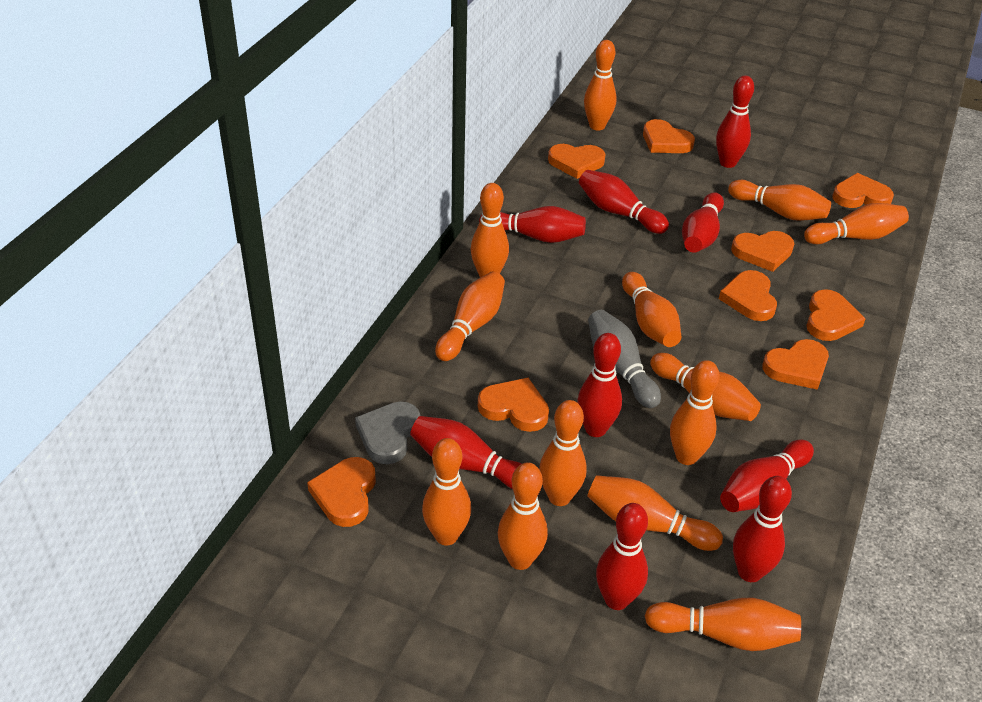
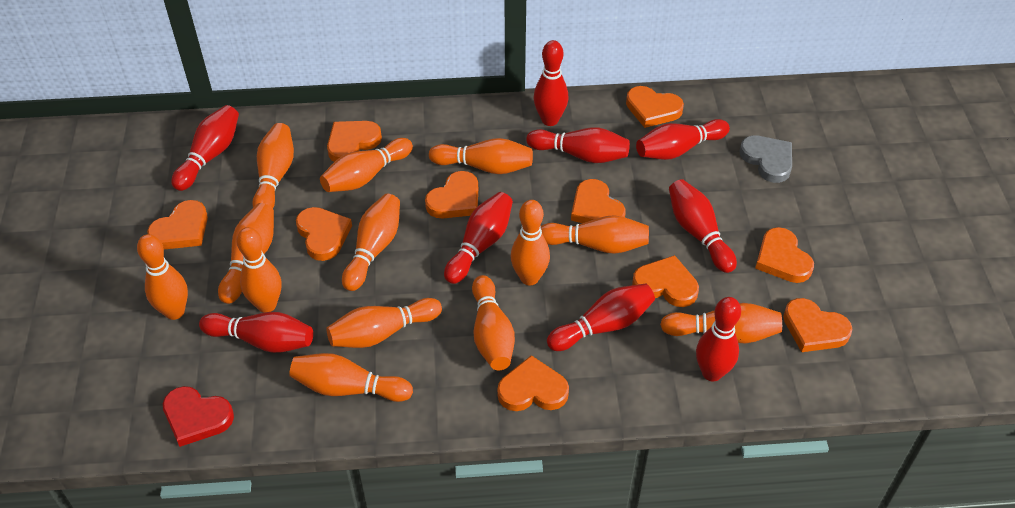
grey bowling pin: [588,310,661,408] = 1 -> none = 0
orange heart: [307,457,376,527] [478,378,549,432] [548,144,606,179] [643,119,695,153] [719,270,777,321] [731,231,794,272] [762,339,829,390] [806,289,866,341] [833,173,894,208] = 9 -> [147,200,208,249] [296,207,352,261] [327,121,382,162] [425,171,478,219] [497,355,569,411] [571,179,626,223] [626,86,684,128] [632,255,699,307] [755,227,814,283] [783,298,852,352] = 10
red heart: none = 0 -> [163,386,234,447] = 1

